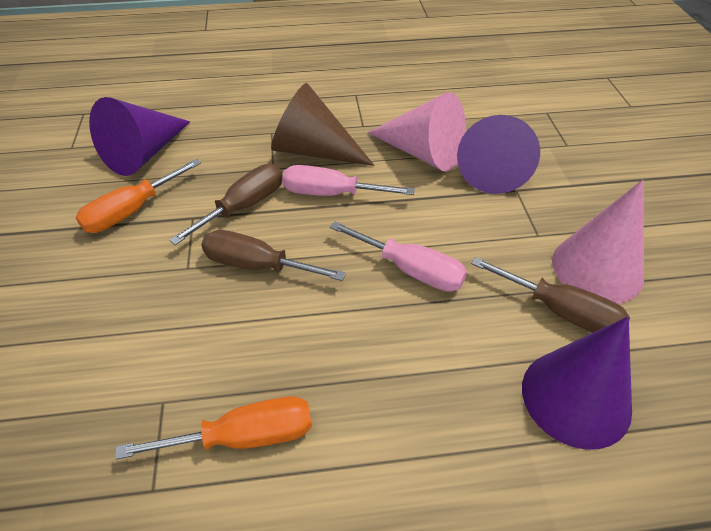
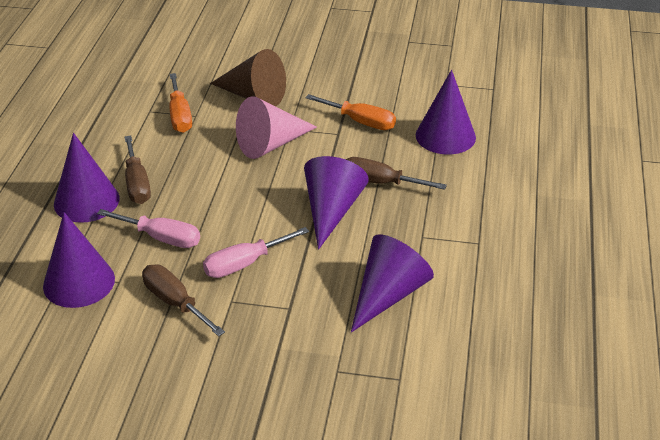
pink cone: [368,92,466,171] [552,180,644,304] = 2 -> [236,96,317,159] = 1
purple cone: [89,97,190,176] [457,115,540,194] [522,317,632,450] = 3 -> [43,212,115,308] [54,133,120,223] [304,156,369,250] [351,235,434,332] [416,70,476,155] = 5

